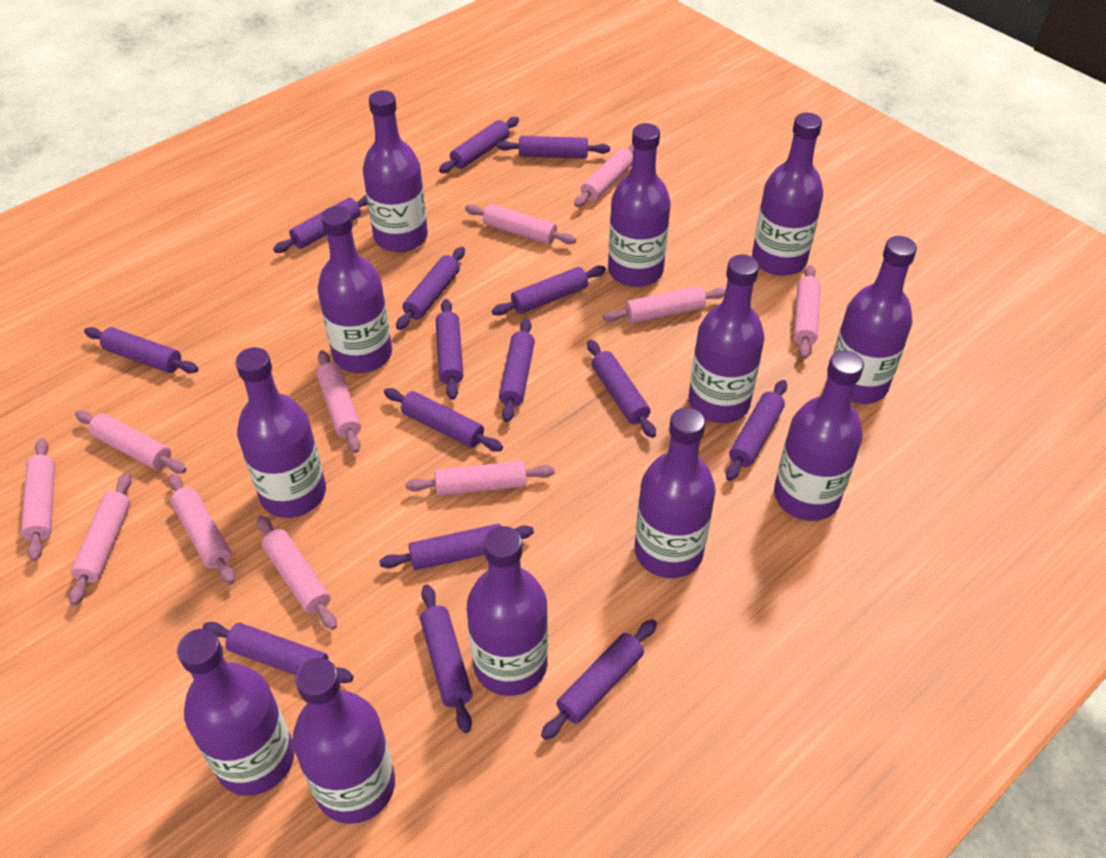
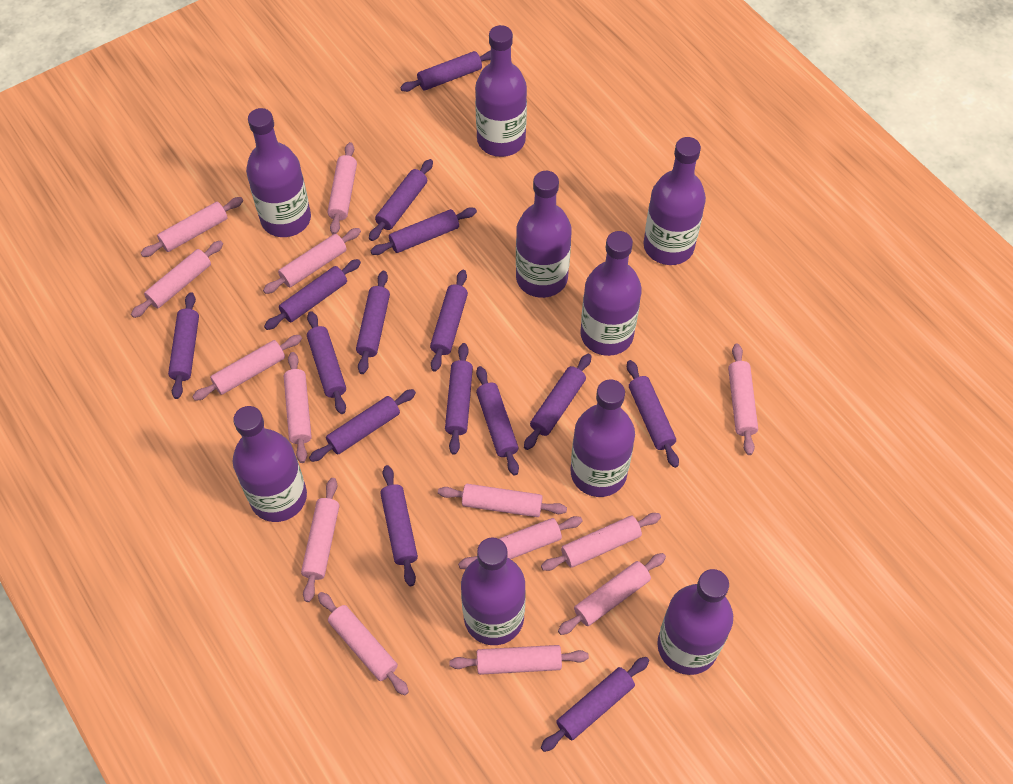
pink rolling pin: [21,438,55,561] [69,473,132,605] [75,410,187,474] [168,474,235,584] [257,516,337,630] [317,350,361,453] [406,461,555,496] [465,204,576,244] [574,144,634,207] [603,286,726,324] [793,265,821,359] = 11 -> [131,241,223,318] [141,197,243,257] [192,335,302,401] [263,228,361,294] [284,352,312,463] [301,478,339,602] [318,592,409,695] [327,142,357,234] [438,484,567,517] [449,645,589,675] [458,516,583,569] [541,513,661,571] [558,553,666,635] [728,344,758,455] = 14
purple bottle: [177,629,295,796] [235,347,326,518] [292,658,395,824] [318,206,392,373] [363,90,428,252] [467,526,548,696] [608,123,671,287] [635,407,716,578] [689,255,765,423] [752,113,823,276] [774,350,864,521] [833,236,917,404] = 12 -> [233,406,307,522] [246,108,311,237] [461,538,526,645] [475,25,527,157] [516,171,572,298] [570,379,635,497] [580,231,642,356] [643,137,706,265] [657,569,733,675] = 9

